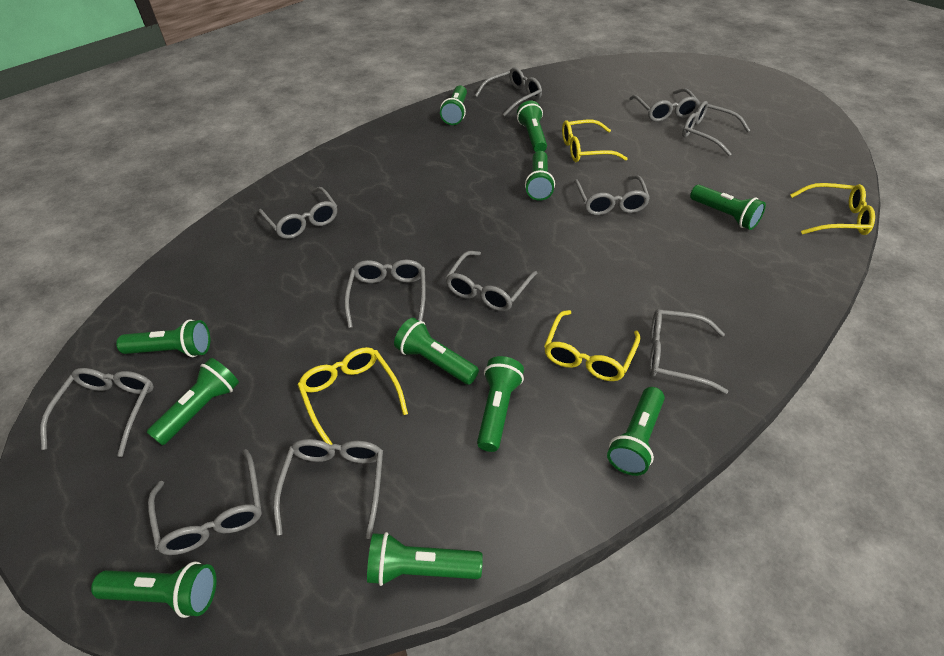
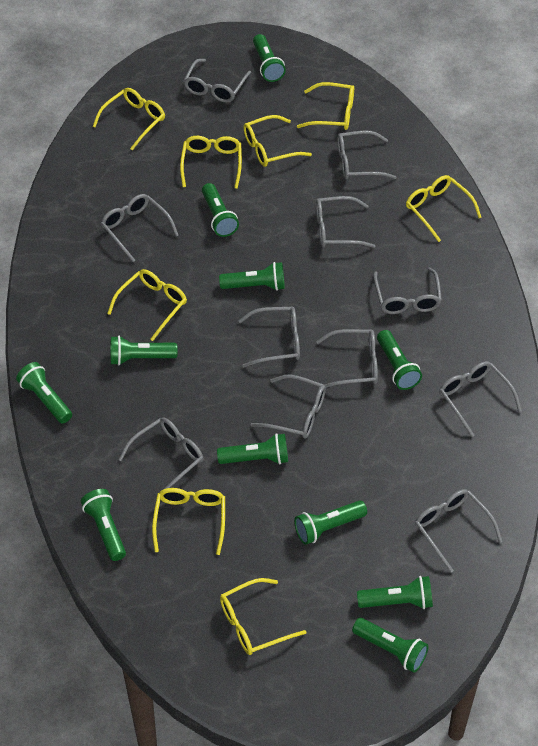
yellow glasses: [298,347,408,445] [544,310,640,381] [562,119,628,162] [790,183,875,235] = 4 -> [93,88,165,151] [107,269,187,341] [152,488,225,555] [180,136,242,189] [220,578,306,655] [243,115,312,167] [297,82,354,130] [406,175,481,242] = 8

